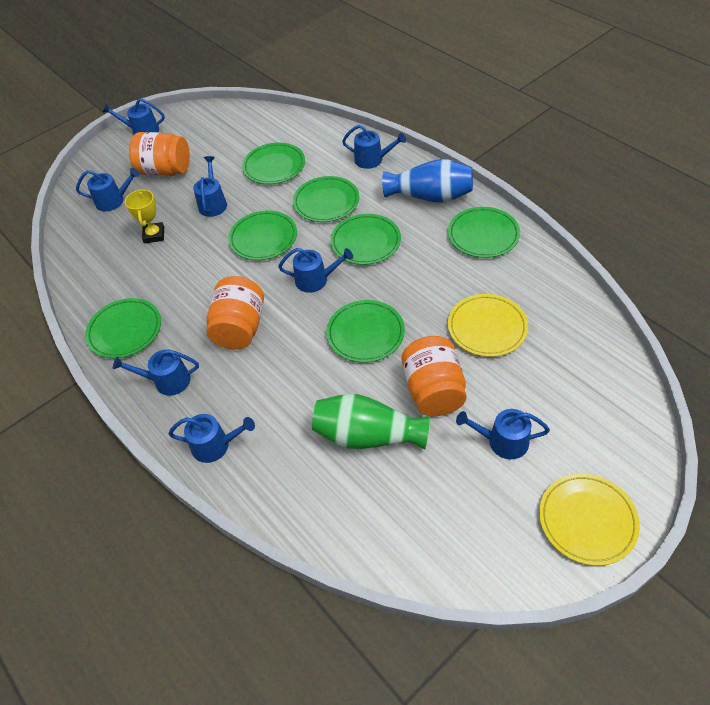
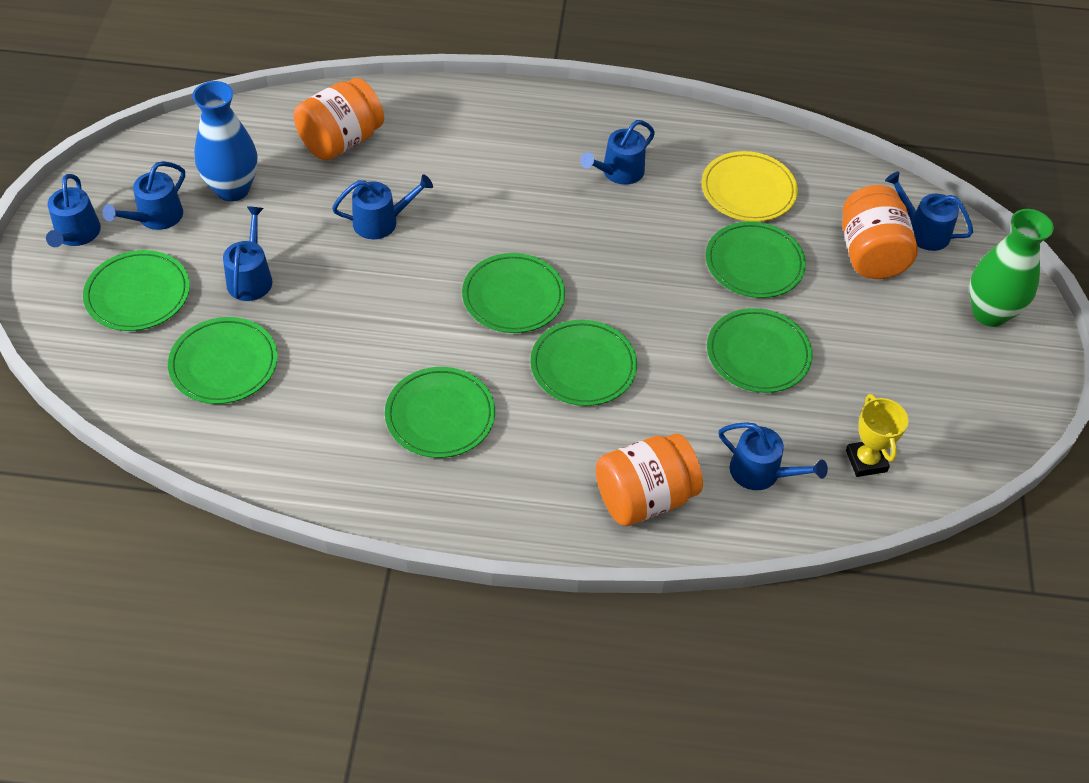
blue watering can: [76,168,140,211] [103,98,165,134] [113,349,199,396] [169,414,255,463] [193,156,227,217] [278,248,353,293] [342,125,406,169] [456,409,550,459] = 8 -> [46,174,101,247] [103,161,185,230] [223,206,272,301] [332,174,433,239] [580,120,655,185] [719,422,828,490] [885,171,973,251] = 7
yellow plate: [448,294,528,357] [539,473,640,566] = 2 -> [702,151,798,222] = 1

